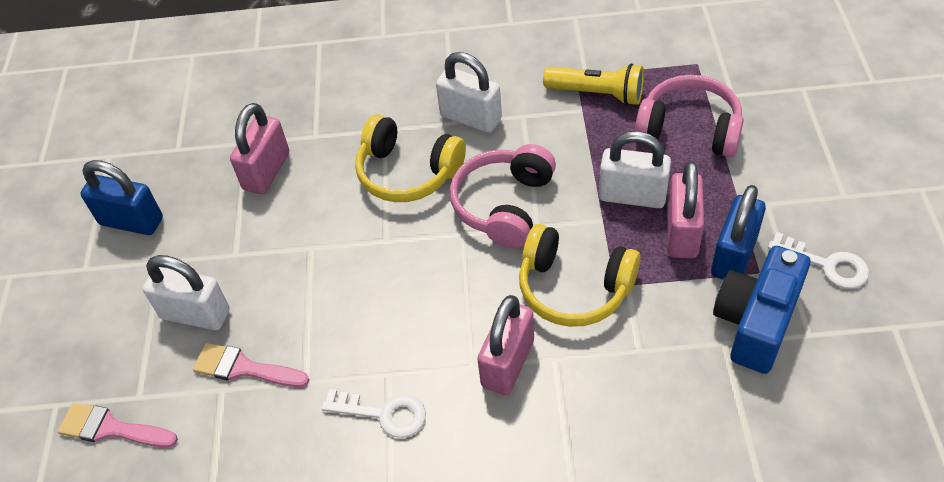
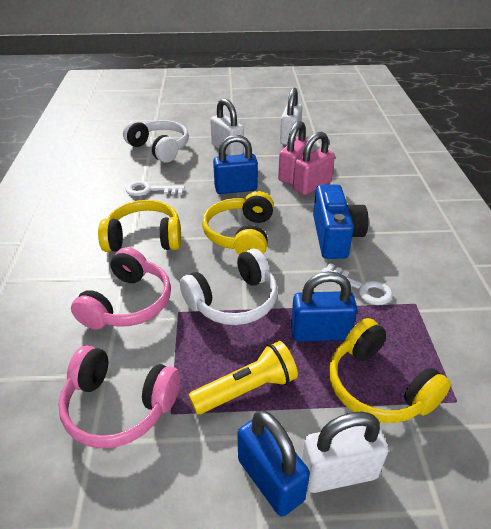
blue padlock: [80,160,163,235] [711,185,766,280] = 2 -> [213,135,258,194] [238,410,310,517] [291,271,357,342] = 3
pink brush: [58,403,178,448] [193,343,309,387] = 2 -> none = 0
pink padlock: [230,103,289,194] [477,295,534,395] [667,161,704,258] = 3 -> [278,121,311,184] [293,132,335,195] = 2
white headphones: none = 0 -> [123,120,189,163] [180,249,277,325] = 2
yellow headphones: [355,114,466,202] [519,224,641,327] = 2 -> [98,200,181,252] [202,191,274,255] [329,318,451,423] = 3

